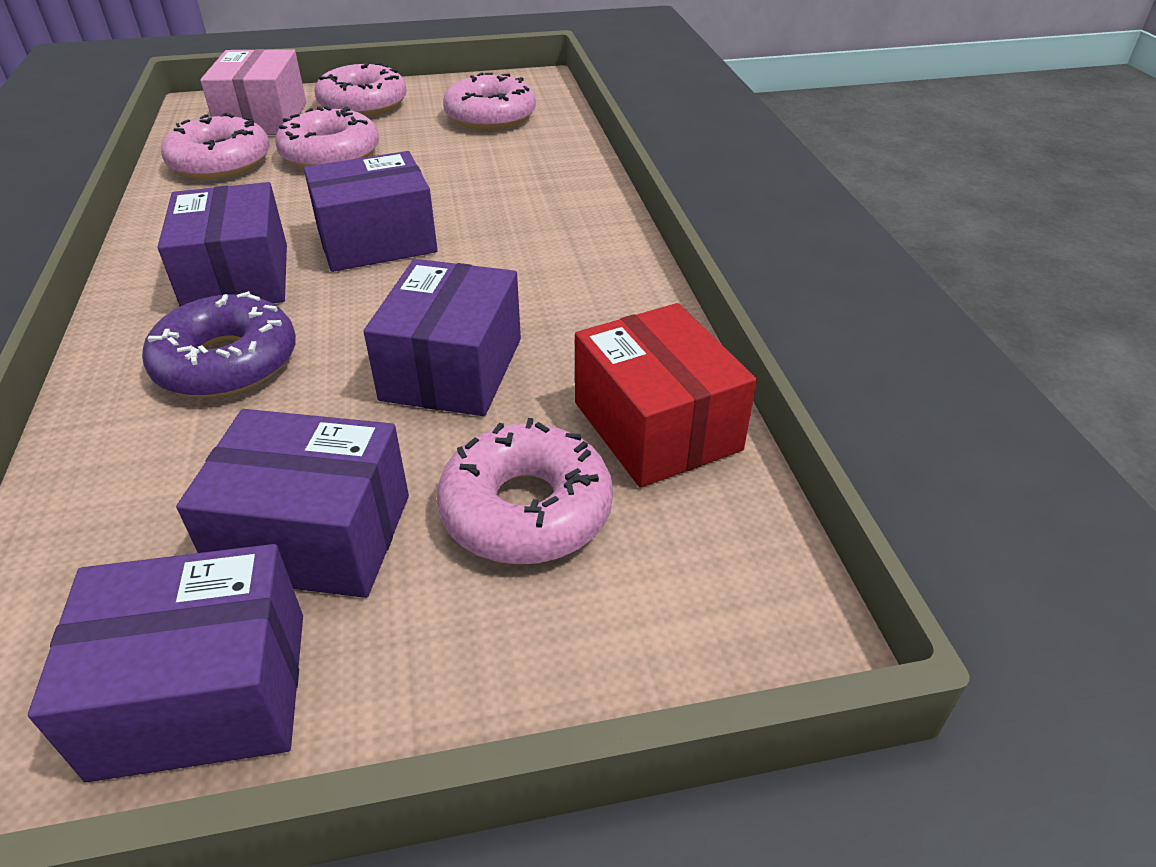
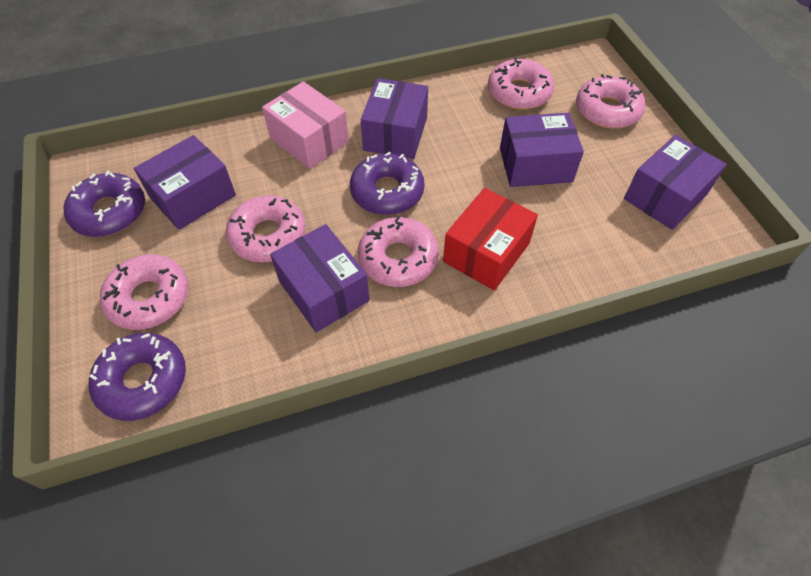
purple donut: [142,291,296,398] = 1 -> [63,171,145,237] [89,333,186,421] [350,152,424,215] = 3

